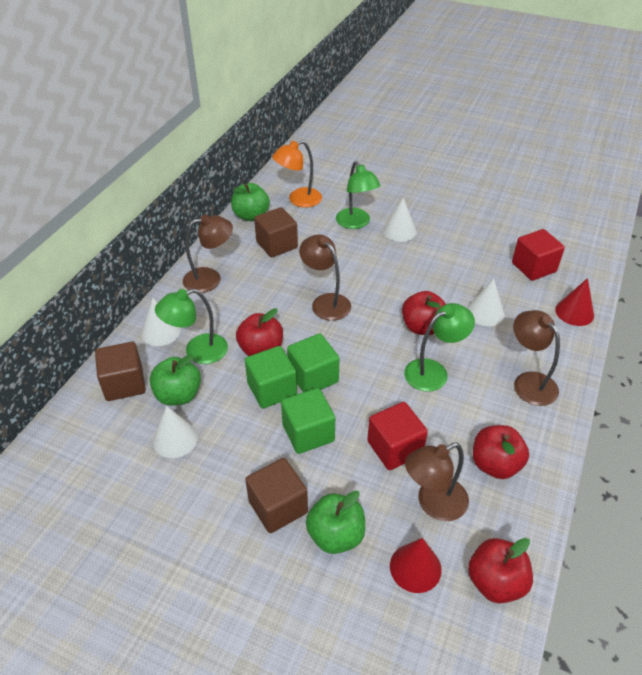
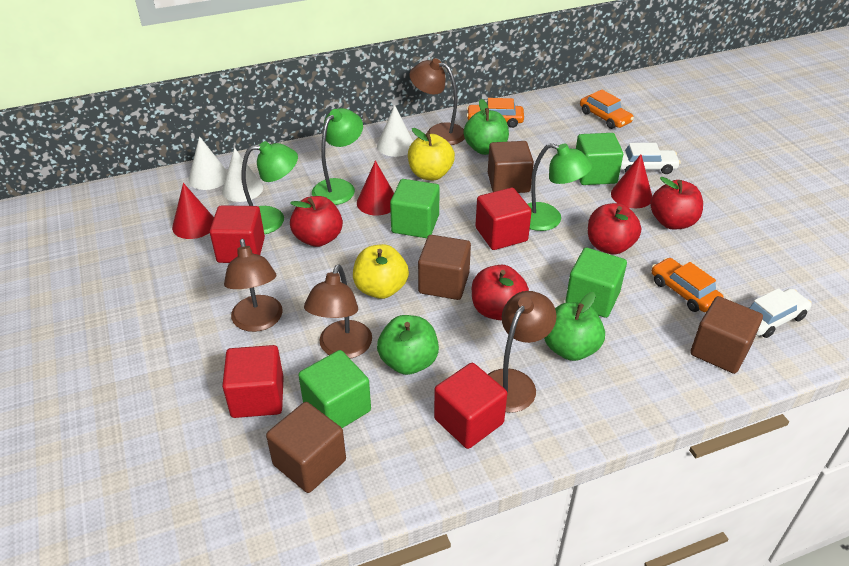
brown cube: [95,342,146,401] [245,458,308,533] [254,207,298,257] = 3 -> [266,402,346,493] [418,235,471,300] [488,141,534,193] [690,296,763,374] = 4
green cube: [245,346,297,408] [281,388,335,454] [287,333,340,392] = 3 -> [298,350,371,428] [390,179,440,238] [565,248,627,318] [576,133,623,185] = 4
orange car: none = 0 -> [467,98,524,128] [580,90,634,129] [652,258,723,312] = 3
orange lamp: [272,140,322,208] = 1 -> none = 0
red cone: [390,538,442,593] [555,278,594,326] = 2 -> [172,183,214,239] [357,161,394,215] [611,154,652,208] = 3
red cube: [367,402,428,470] [512,229,565,281] = 2 -> [210,205,265,263] [222,345,284,418] [434,363,507,449] [475,188,532,250] = 4
white car: none = 0 -> [621,143,681,174] [749,288,812,338] = 2
white cone: [141,298,181,346] [153,406,198,458] [383,198,416,242] [467,279,504,326] = 4 -> [189,136,228,190] [222,148,263,202] [377,105,413,157] = 3
yellow apple: none = 0 -> [353,244,409,299] [408,128,455,180] = 2

